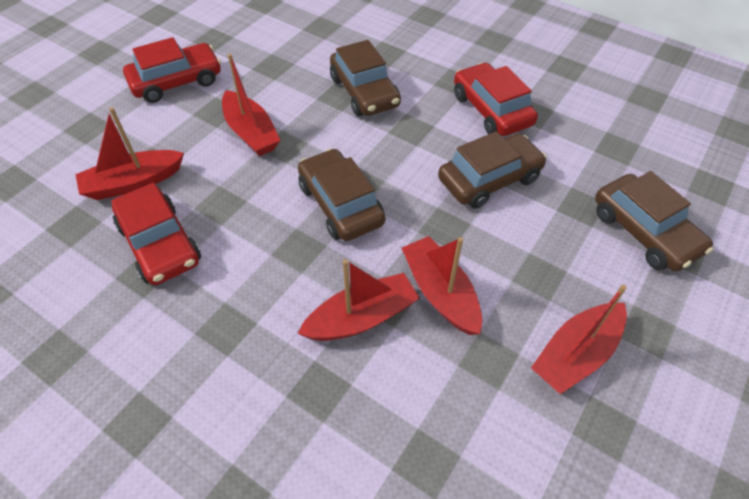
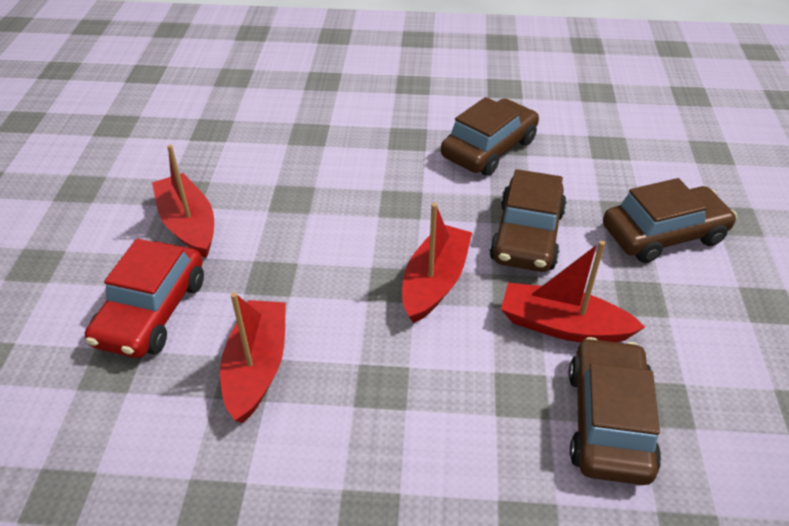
red boat: [75,107,184,200] [222,54,281,156] [297,259,419,341] [401,236,482,335] [531,285,627,394] = 5 -> [152,145,214,258] [220,292,286,423] [402,203,472,323] [501,241,645,343] = 4
red car: [111,183,201,285] [123,37,221,103] [454,63,538,136] = 3 -> [85,239,204,358] = 1

